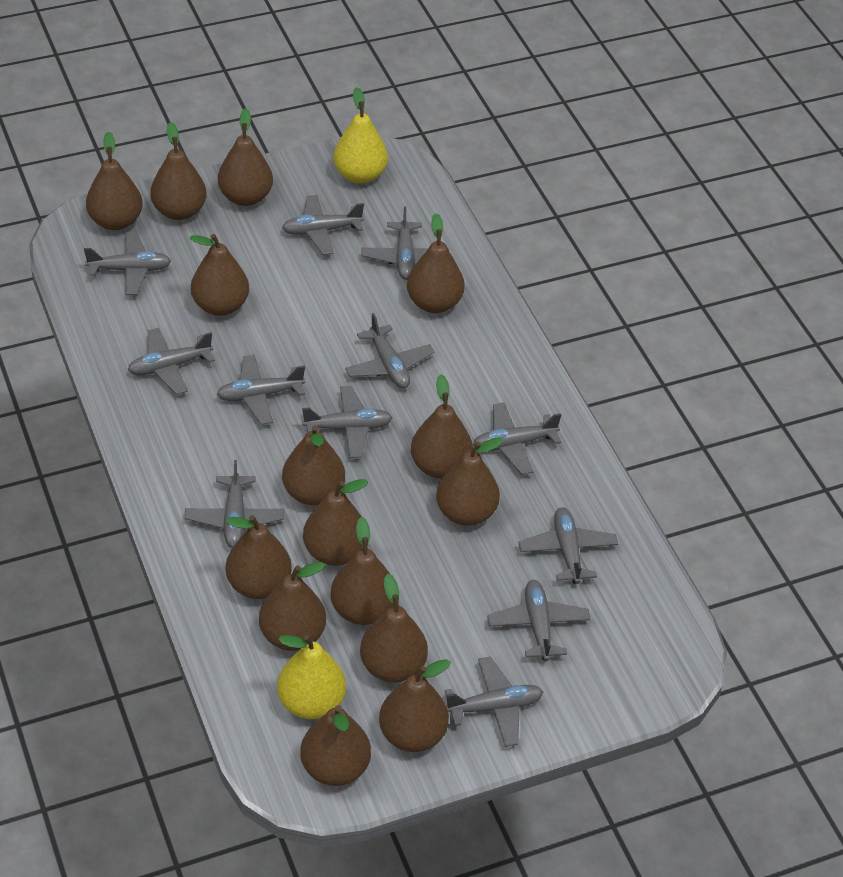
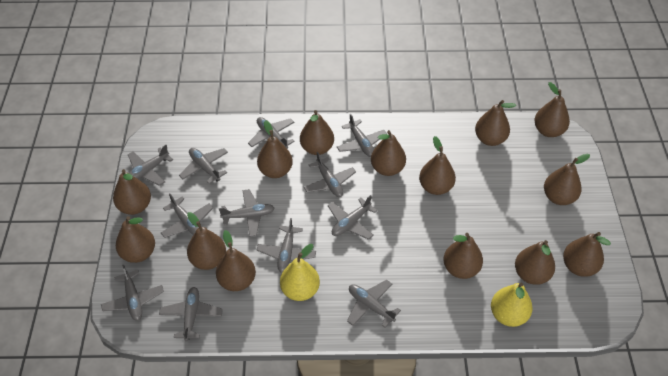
brown pear: [86,131,143,230] [150,122,207,220] [190,234,249,316] [218,108,273,206] [226,515,292,599] [259,562,326,651] [282,425,345,505] [300,705,371,786] [303,479,368,566] [330,517,394,625] [360,574,428,683] [379,659,451,752] [407,213,465,313] [411,374,473,478] [436,437,503,526] = 15 -> [113,169,151,215] [116,216,155,263] [187,212,226,270] [216,230,256,291] [257,120,293,178] [300,110,334,155] [371,130,406,176] [419,136,456,195] [443,233,483,279] [475,100,516,146] [515,240,555,285] [534,82,570,137] [544,154,590,205] [563,232,611,277] = 14

